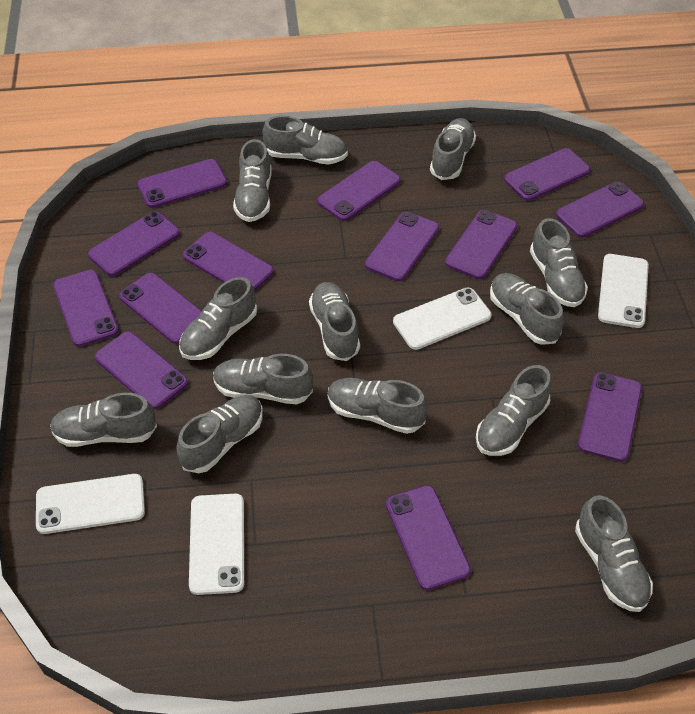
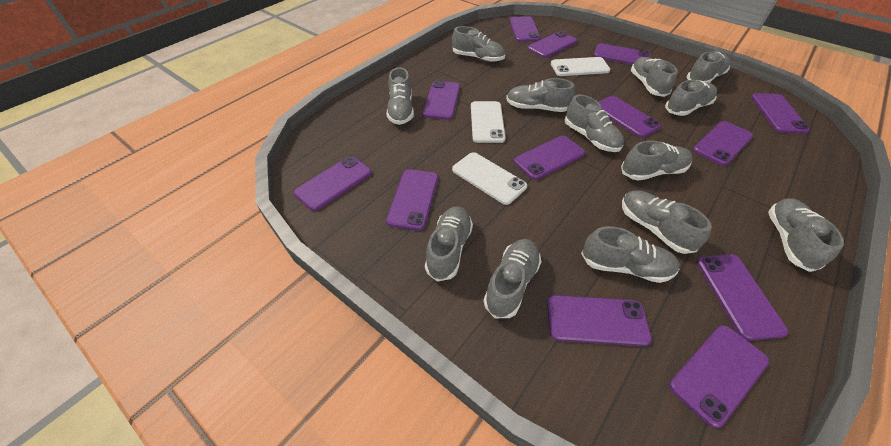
white phone: [36,474,145,534] [189,494,244,595] [393,288,492,350] [598,254,649,328] = 4 -> [452,152,527,205] [471,101,506,143] [551,57,611,76] = 3

